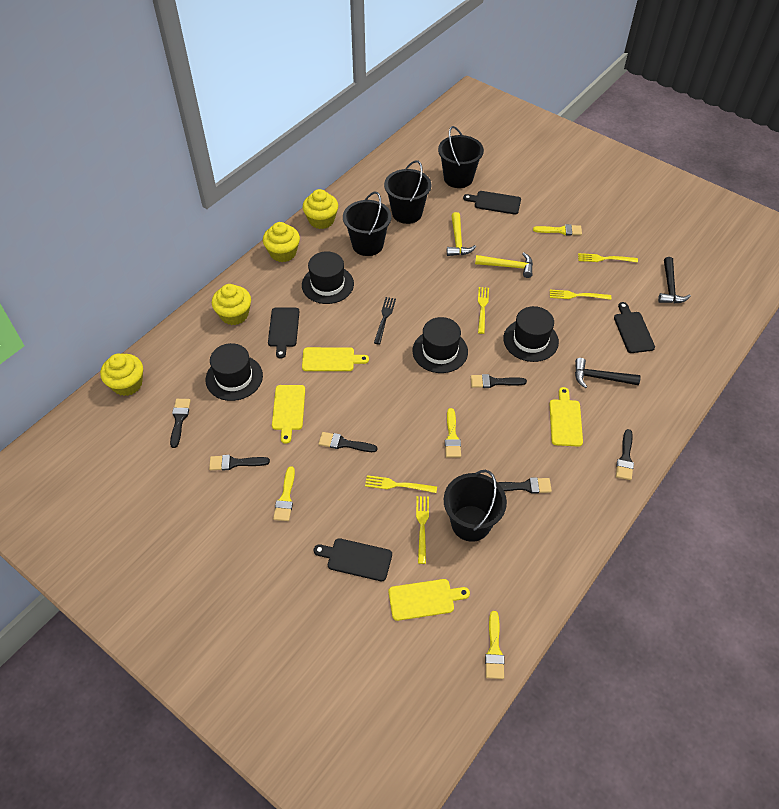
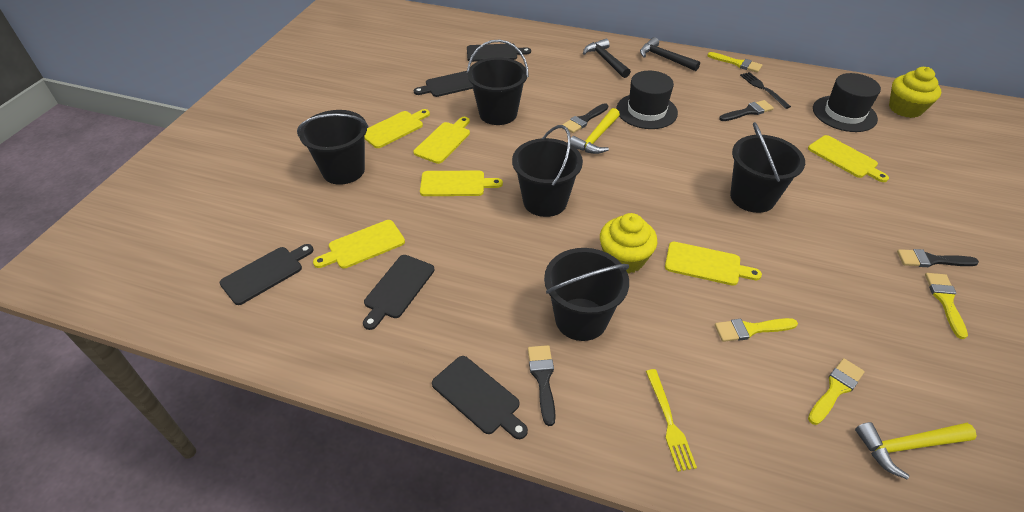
black brush: [170,399,191,448] [209,455,270,470] [319,432,377,452] [471,374,527,388] [498,477,552,494] [616,429,634,480] = 6 -> [528,345,556,426] [562,103,608,133] [719,100,774,121] [897,249,979,267] = 4
black bucket: [343,192,391,256] [384,160,431,224] [438,126,484,188] [444,470,507,542] = 4 -> [297,110,368,185] [467,39,529,125] [512,125,583,217] [544,248,629,341] [730,122,805,213] = 5
black cutting board: [268,307,299,359] [314,538,392,581] [463,191,521,214] [614,302,655,353] = 4 -> [220,244,314,305] [363,255,435,330] [414,71,473,97] [432,356,528,439] [467,43,531,62] = 5
black hat: [206,343,263,401] [302,251,354,304] [412,317,468,373] [503,306,559,362] = 4 -> [616,71,678,129] [813,73,881,132] = 2
yellow cupcake: [100,354,143,396] [212,284,251,325] [263,222,300,262] [303,189,338,229] = 4 -> [600,213,657,274] [889,67,941,118] = 2
yellow cutting board: [272,385,305,444] [302,347,369,371] [389,579,470,621] [550,387,583,447] = 4 -> [313,220,405,269] [365,109,430,148] [413,117,470,164] [420,171,503,196] [665,242,762,286] [808,135,889,182] = 6
yellow fork: [365,475,437,493] [416,496,429,564] [478,287,489,334] [550,290,611,300] [578,253,638,262] = 5 -> [646,369,697,471] = 1

